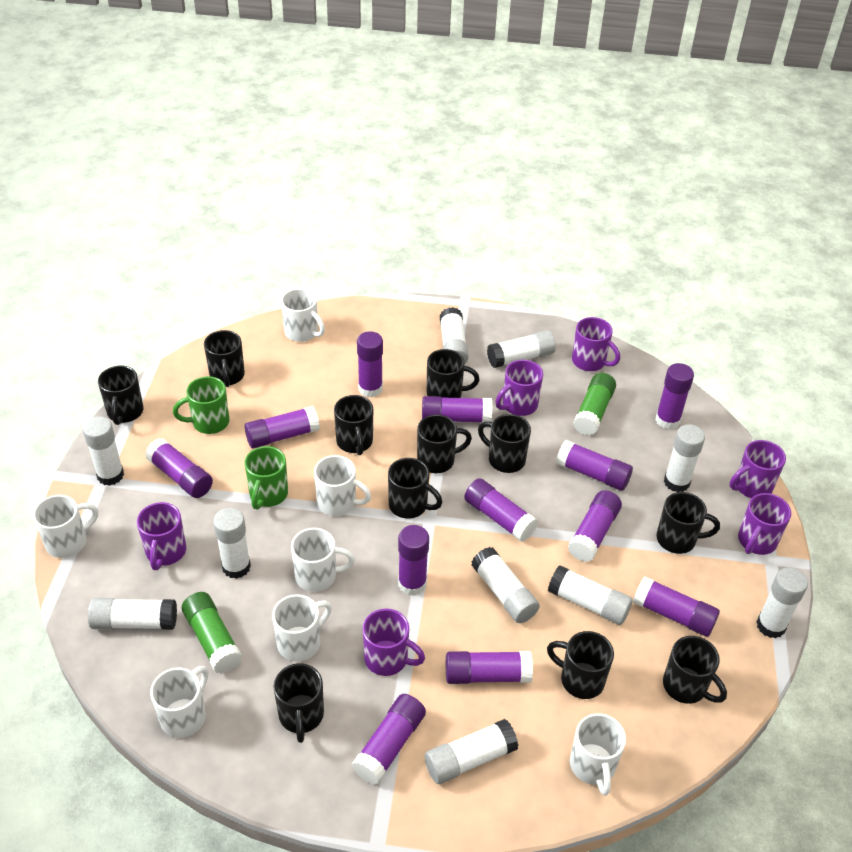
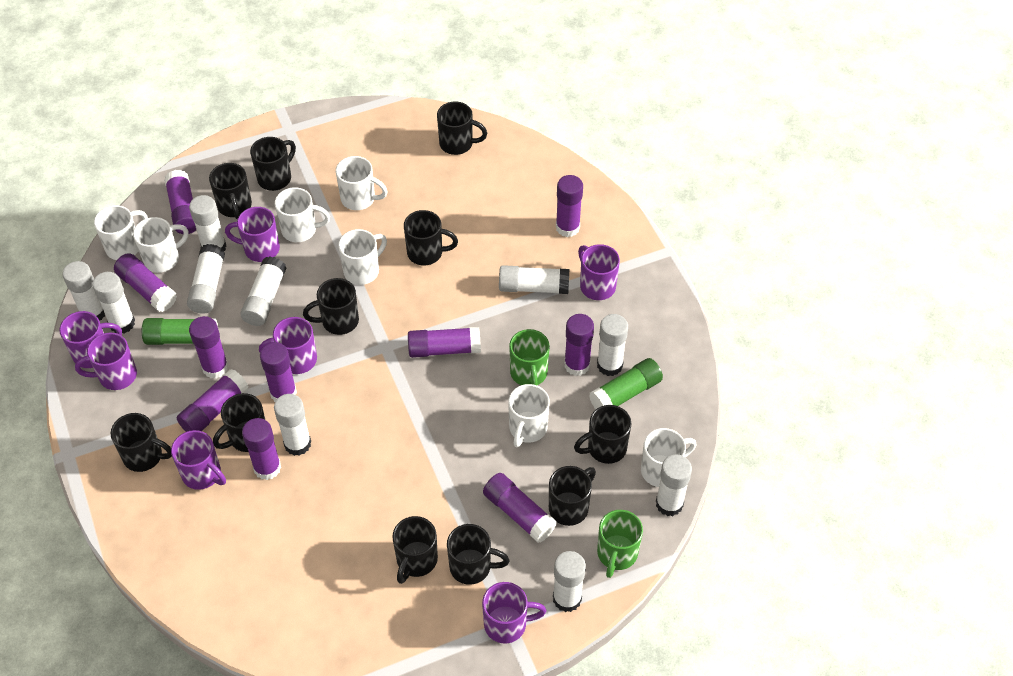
purple glue stick: [145,438,213,498] [245,406,320,448] [352,694,426,785] [357,331,383,397] [398,525,429,596] [422,396,492,423] [446,651,533,684] [464,478,538,542] [556,440,633,491] [568,490,622,562] [633,576,720,637] [655,363,694,429] = 12 -> [114,253,177,312] [164,170,196,234] [177,369,249,432] [189,316,229,379] [242,418,281,480] [260,342,297,402] [408,327,481,358] [483,473,557,543] [556,175,583,237] [564,314,594,376] = 10
purple mug: [137,502,186,570] [362,609,425,676] [495,360,543,416] [572,317,620,371] [730,440,786,498] [738,493,791,555] = 6 -> [59,311,122,368] [75,333,137,390] [171,430,226,490] [225,207,280,262] [259,317,317,374] [482,582,546,643] [578,244,620,300] = 7

